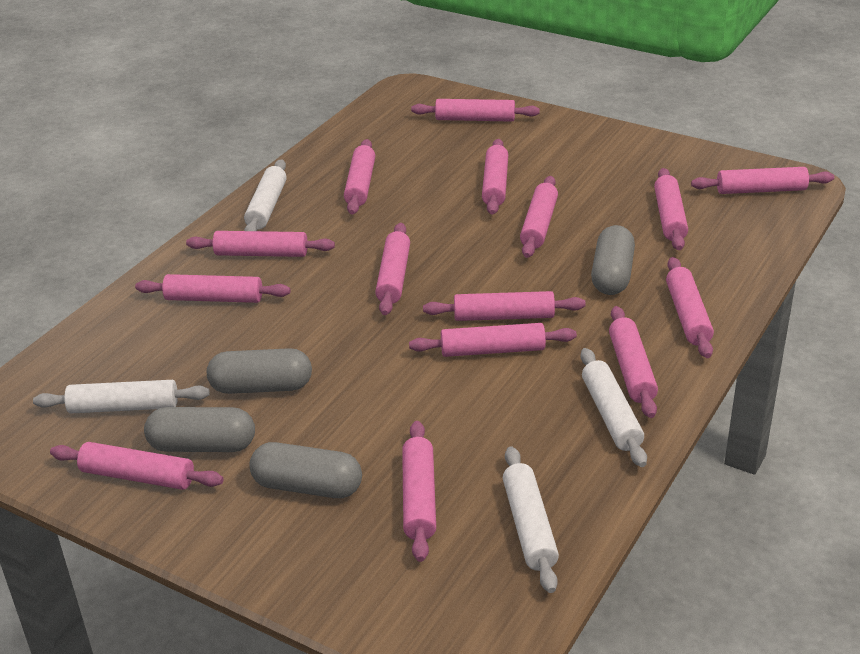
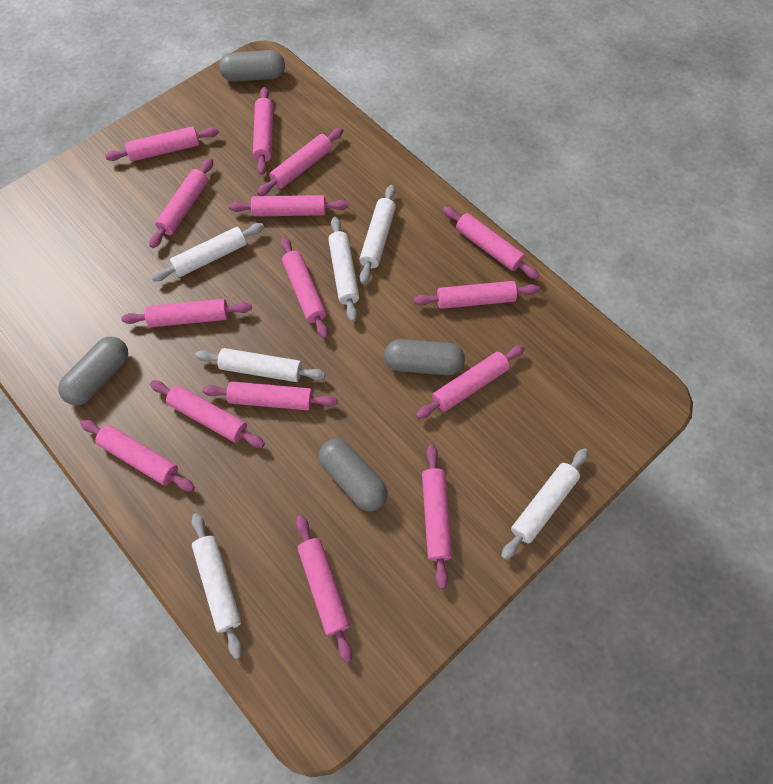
white rolling pin: [33,380,210,414] [244,159,287,231] [503,446,559,593] [580,348,647,467] = 4 -> [151,223,264,281] [192,513,242,659] [195,348,325,382] [328,217,359,322] [359,185,396,284] [501,448,588,560] = 6

